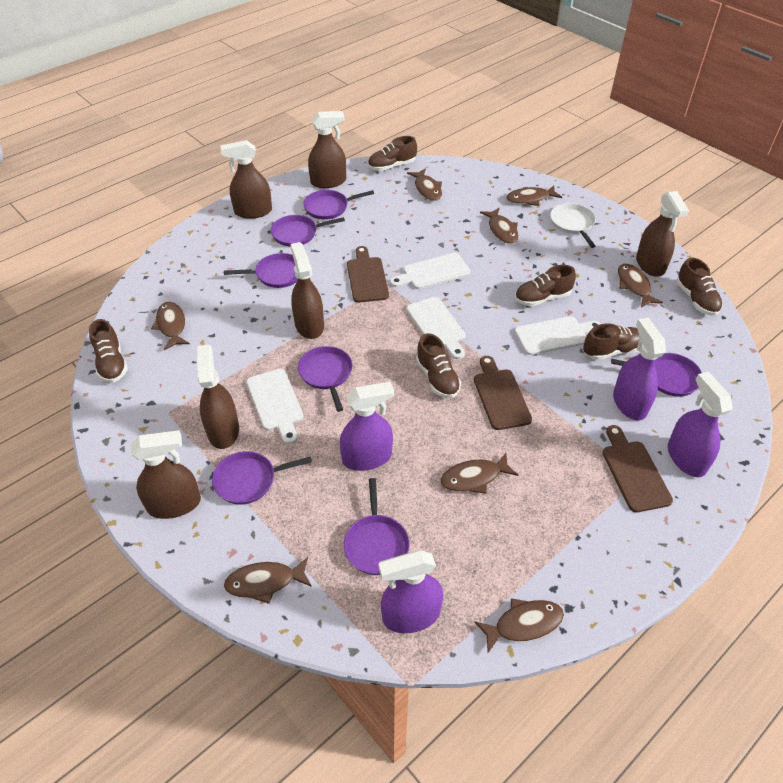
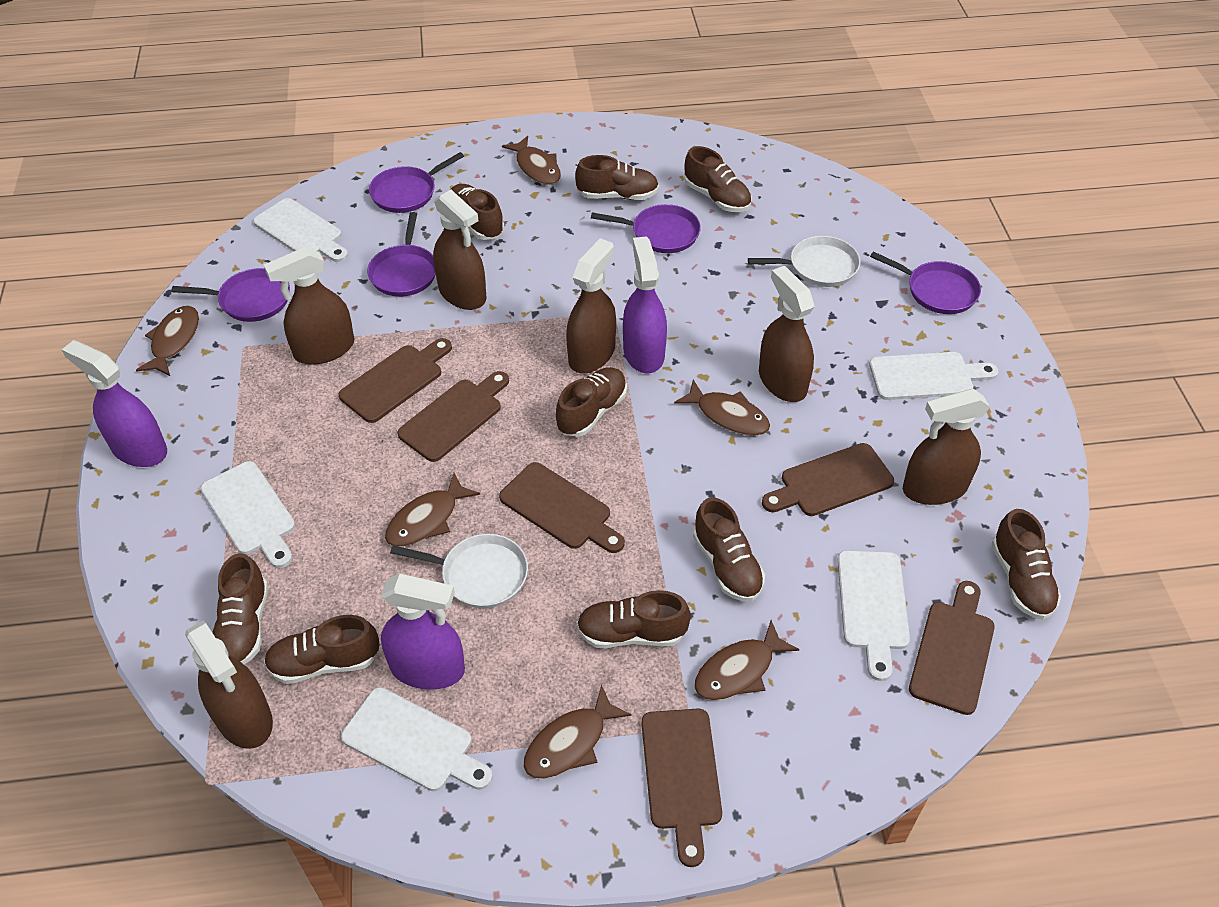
brown cutting board: [347,246,389,303] [474,356,532,430] [603,425,673,512] = 3 -> [338,338,452,423] [397,371,509,462] [499,462,625,553] [641,709,722,867] [762,443,894,516] [909,581,995,715] = 6
brown fish: [151,302,190,350] [224,557,312,604] [407,168,442,201] [440,453,518,494] [475,598,564,653] [480,208,519,244] [506,186,562,206] [618,264,663,308] = 8 -> [136,306,199,376] [385,473,480,547] [502,136,561,185] [524,685,632,779] [674,380,770,436] [694,620,799,700] = 6
brown shoe: [89,319,128,383] [368,136,417,171] [416,333,461,398] [515,265,576,307] [583,323,640,360] [676,257,723,316] = 6 -> [213,553,268,664] [264,615,380,684] [451,184,504,240] [556,367,627,437] [575,155,659,200] [577,590,691,648] [685,146,752,212] [693,497,765,602] [992,509,1061,620] = 9
purple pan: [212,451,312,504] [224,253,298,288] [271,215,345,247] [298,346,352,412] [303,190,374,220] [344,478,409,575] [611,353,702,397] = 7 -> [171,268,290,322] [367,212,435,297] [369,152,464,213] [591,204,701,253] [870,251,981,314] = 5
purple spray bottle: [340,382,394,471] [378,550,443,633] [613,318,666,420] [668,372,733,477] = 4 -> [62,340,167,467] [381,574,465,690] [623,236,667,373] = 3
white cutting board: [246,369,304,444] [390,253,470,289] [406,297,466,359] [514,316,601,355] = 4 -> [201,461,295,568] [253,198,348,262] [341,687,493,791] [837,550,910,681] [869,352,998,400] = 5
white pan: [550,203,596,248] = 1 -> [390,534,528,608] [748,236,860,287] = 2

